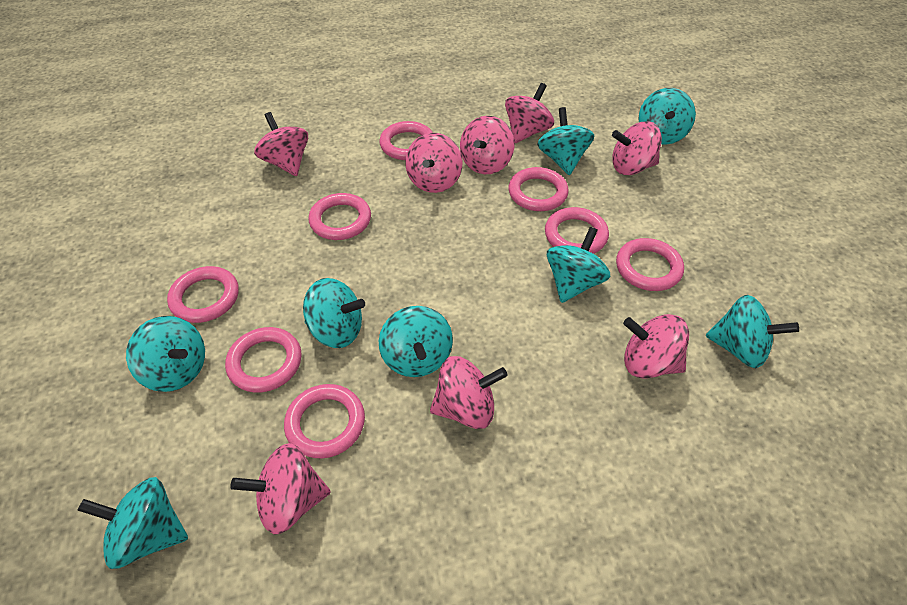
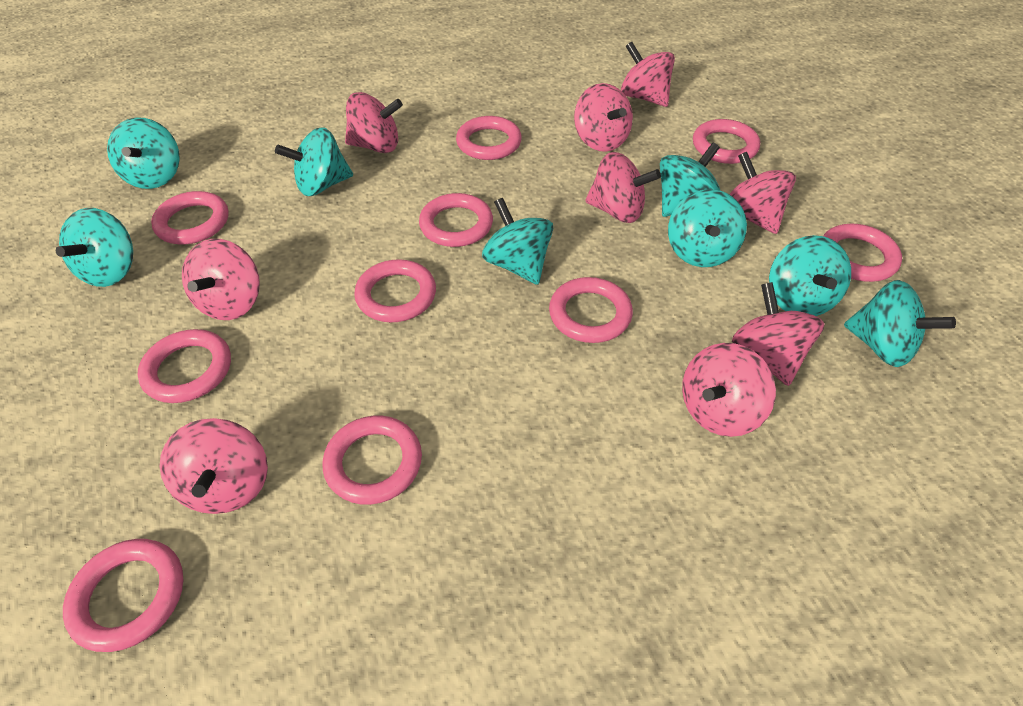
pink ring: [167,266,239,323] [225,327,301,393] [284,384,365,458] [308,193,371,240] [379,121,433,160] [508,167,569,211] [545,207,609,254] [616,238,684,291] = 8 -> [63,539,183,652] [138,329,231,403] [151,191,229,244] [323,416,422,505] [354,259,436,322] [419,193,493,247] [456,116,522,160] [549,277,633,343] [693,119,760,164] [823,224,902,282] = 10
pink spinning top: [230,443,331,534] [254,112,308,176] [405,133,462,193] [430,356,507,429] [460,116,515,174] [505,83,554,143] [612,121,662,175] [623,314,689,379] = 8 -> [160,418,268,514] [182,239,260,320] [345,92,403,153] [574,83,633,152] [585,152,661,223] [621,42,675,107] [682,343,776,437] [730,152,796,234] [732,282,825,386] = 9

